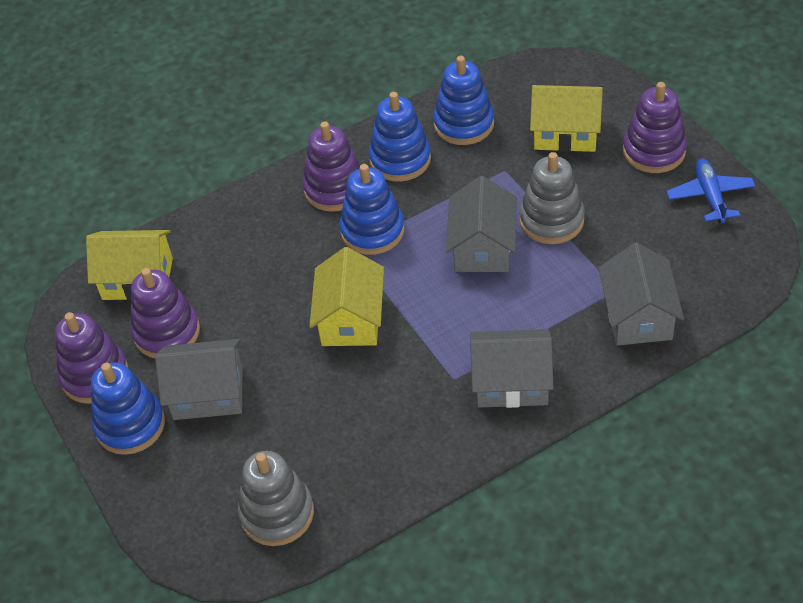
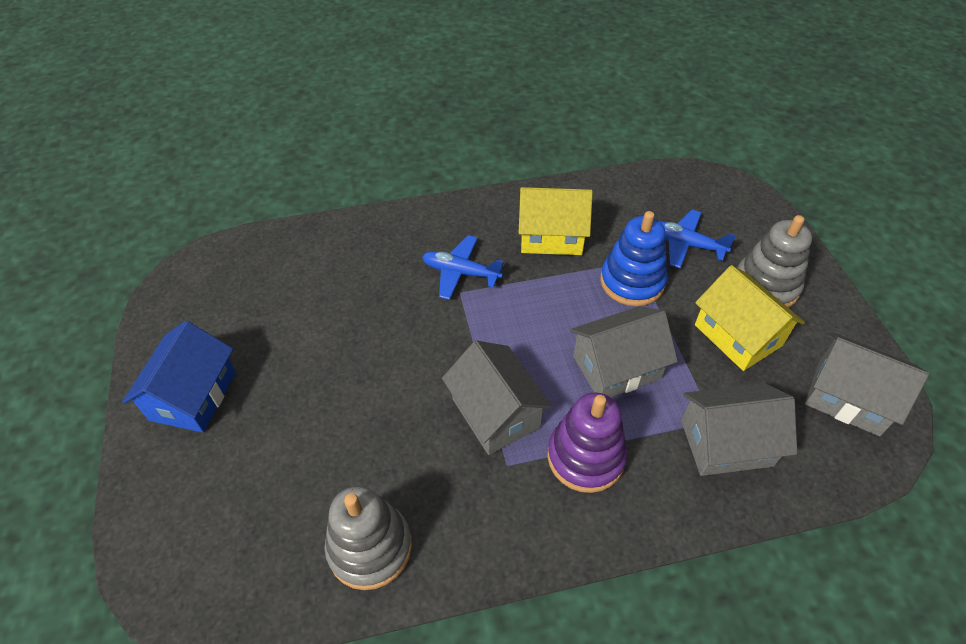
blue house: none = 0 -> [122,321,236,433] = 1
blue plane: [666,159,755,223] = 1 -> [422,235,504,300] [660,210,736,268] = 2
blue stacking toy: [91,363,165,455] [339,164,404,255] [369,92,431,182] [433,56,494,145] = 4 -> [600,211,668,306] = 1
purple stacking toy: [55,312,129,404] [131,268,200,358] [302,121,360,212] [623,82,687,173] = 4 -> [547,392,627,493] = 1
yellow house: [86,230,173,301] [309,247,384,346] [530,85,603,152] = 3 -> [519,187,593,255] [695,265,805,371] = 2

